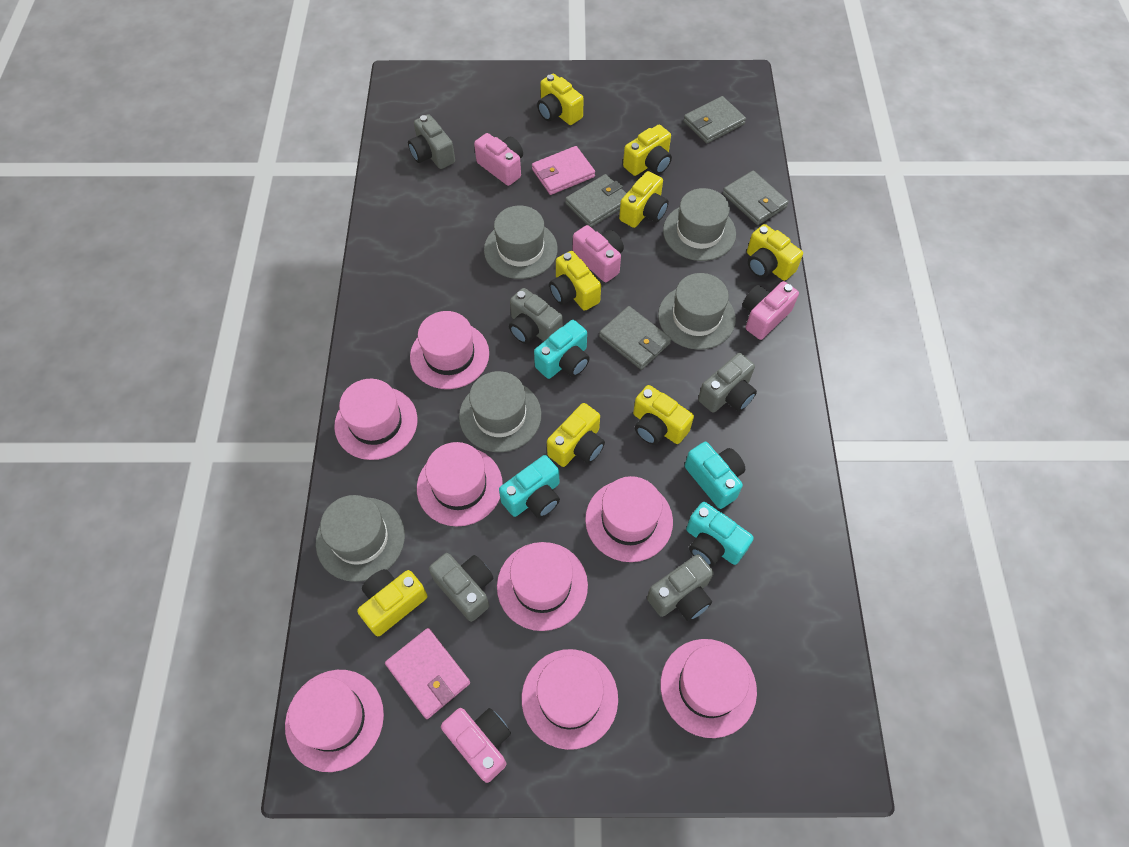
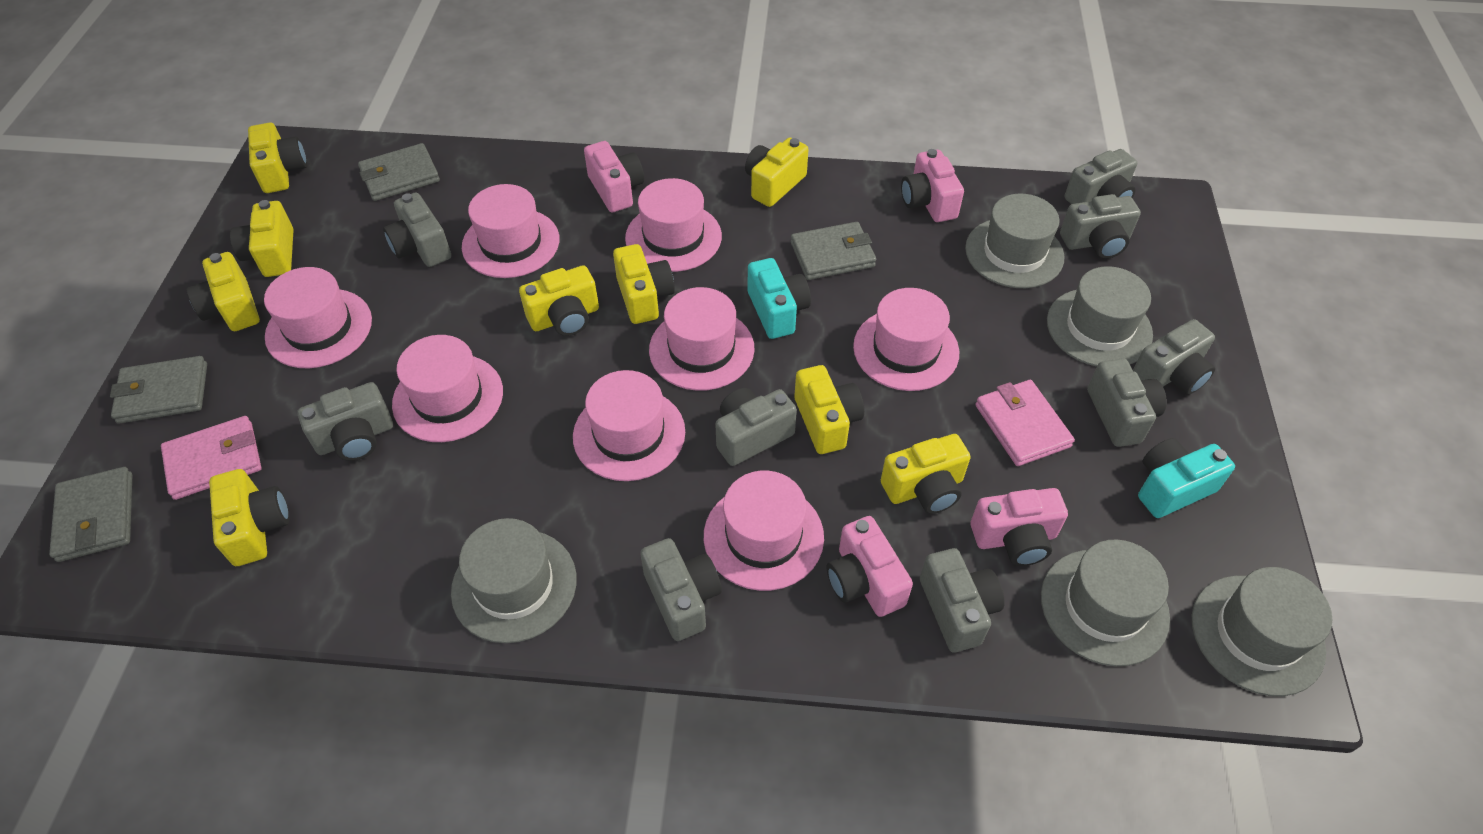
grey camera: [408,114,455,169] [429,553,493,622] [509,288,563,344] [647,554,714,621] [698,353,757,413] = 5 -> [297,382,393,461] [383,193,451,267] [640,538,722,641] [715,388,797,466] [920,548,1005,652] [1060,194,1141,259] [1065,149,1137,204] [1087,359,1167,447] [1133,319,1215,395] = 9
turquoise camera: [499,455,560,518] [534,320,590,379] [685,442,745,509] [686,502,754,567] = 4 -> [748,258,811,339] [1138,438,1235,518] = 2
yellow camera: [357,569,428,636] [537,74,584,125] [547,403,605,467] [549,251,601,311] [619,171,669,228] [623,125,672,176] [633,385,694,445] [747,224,803,281] = 8 -> [187,252,260,331] [209,469,289,566] [230,200,294,277] [248,123,307,193] [519,265,599,336] [613,244,675,324] [745,137,808,207] [794,365,864,454] [881,434,971,514] = 9

